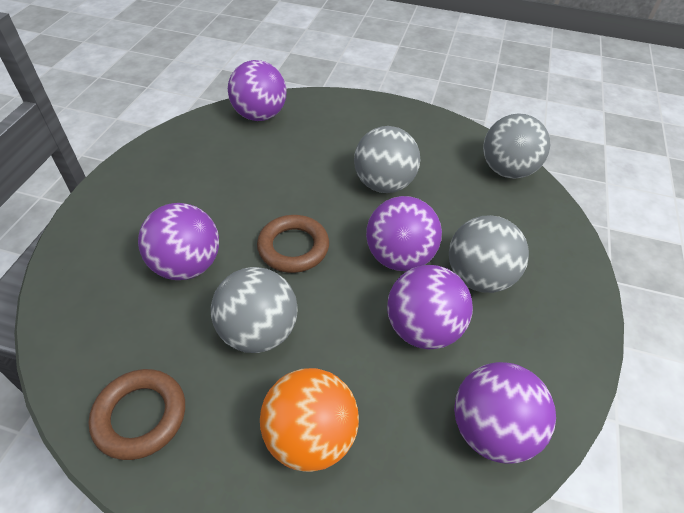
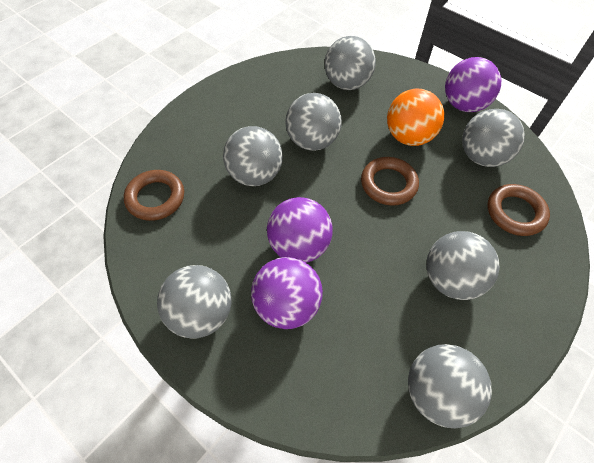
brown ring: [88,369,185,460] [257,215,329,273] = 2 -> [124,170,184,221] [361,157,419,206] [487,184,550,236] = 3
grey ball: [211,267,298,353] [354,126,420,193] [449,215,529,293] [483,113,550,179] = 4 -> [157,265,232,339] [223,126,283,186] [285,93,342,151] [325,36,376,90] [408,344,492,428] [426,231,500,300] [462,109,525,167] = 7
purple ball: [138,203,219,280] [228,60,287,121] [366,196,442,271] [387,265,473,349] [454,362,556,463] = 5 -> [251,257,323,329] [267,197,333,263] [445,57,501,112] = 3

